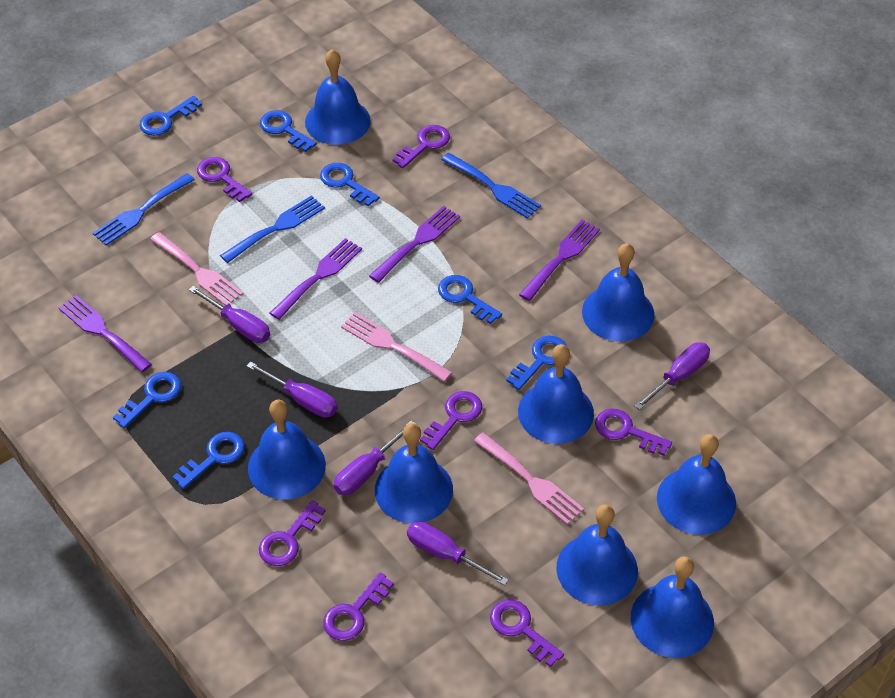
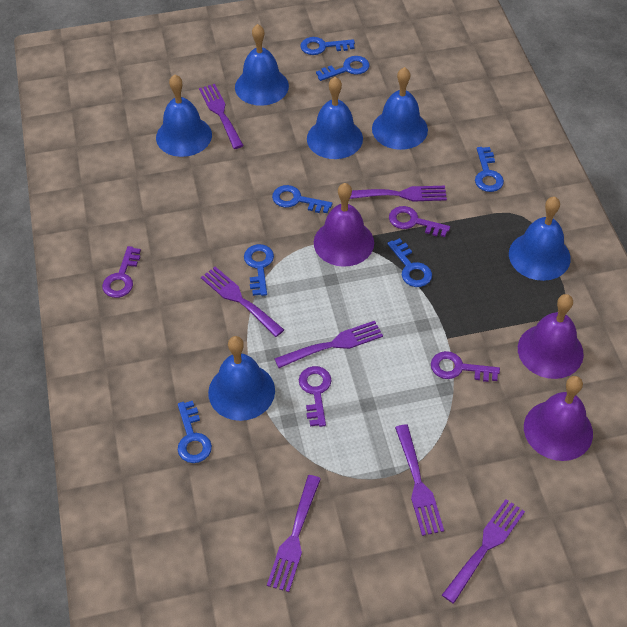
blue bell: [248,400,326,500] [305,49,371,145] [375,423,453,523] [518,344,594,444] [556,504,638,606] [582,243,655,342] [631,556,714,658] [657,434,736,535] = 8 -> [156,74,212,157] [208,336,275,421] [235,24,289,106] [307,77,363,159] [372,67,428,150] [509,197,571,281] = 6
blue fork: [93,173,195,246] [220,195,325,263] [441,153,541,219] = 3 -> none = 0
pink fork: [150,232,243,305] [341,312,452,382] [474,432,584,525] = 3 -> none = 0
purple bell: none = 0 -> [314,183,374,267] [518,294,584,379] [524,376,593,461] = 3
purple fork: [58,295,152,372] [270,238,362,320] [369,206,460,283] [519,220,600,301] = 4 -> [199,84,244,149] [201,267,284,337] [267,475,321,592] [274,321,383,368] [350,186,447,202] [395,424,444,536] [442,499,525,604] = 7
purple key: [197,157,252,202] [259,500,326,566] [323,572,394,641] [392,125,450,168] [420,391,483,450] [490,600,564,667] [595,408,672,456] = 7 -> [102,246,141,298] [299,366,332,427] [389,206,450,237] [431,351,500,382] = 4
purple screwdriver: [189,286,270,343] [247,362,338,418] [334,420,416,495] [407,521,509,586] [635,342,710,410] = 5 -> none = 0

